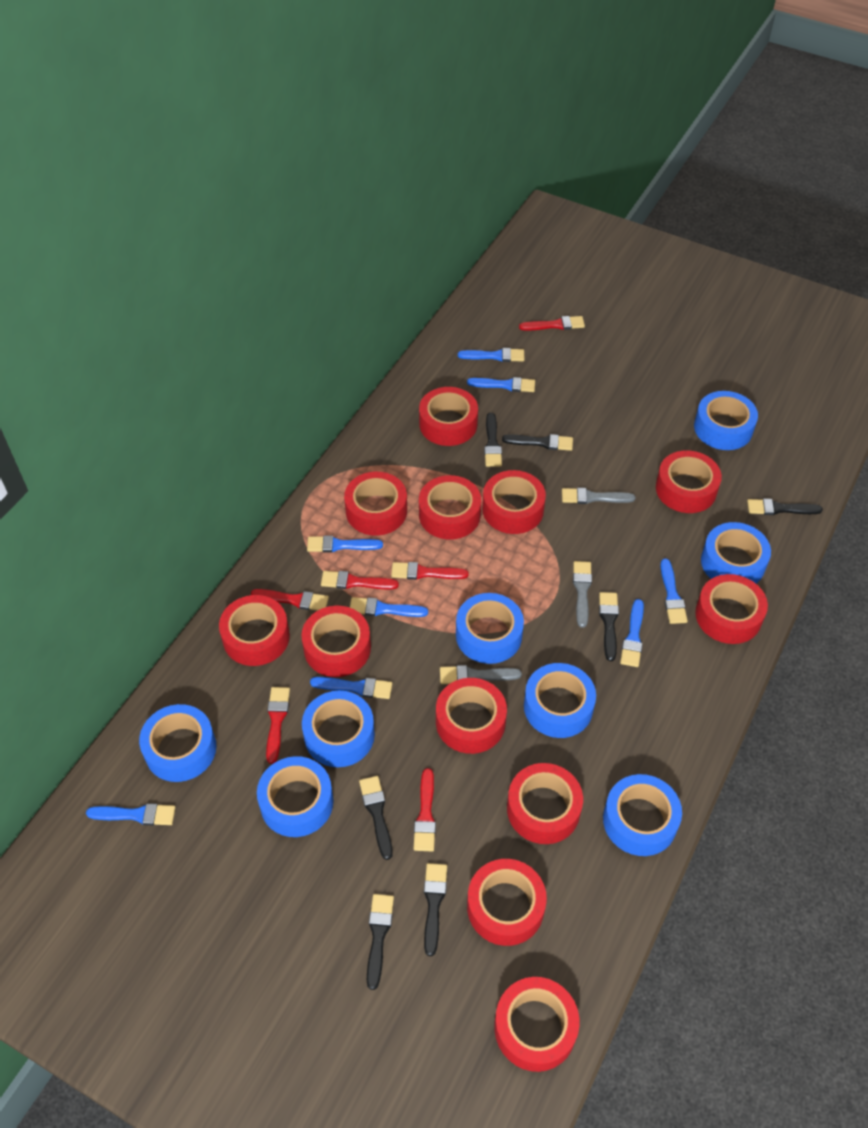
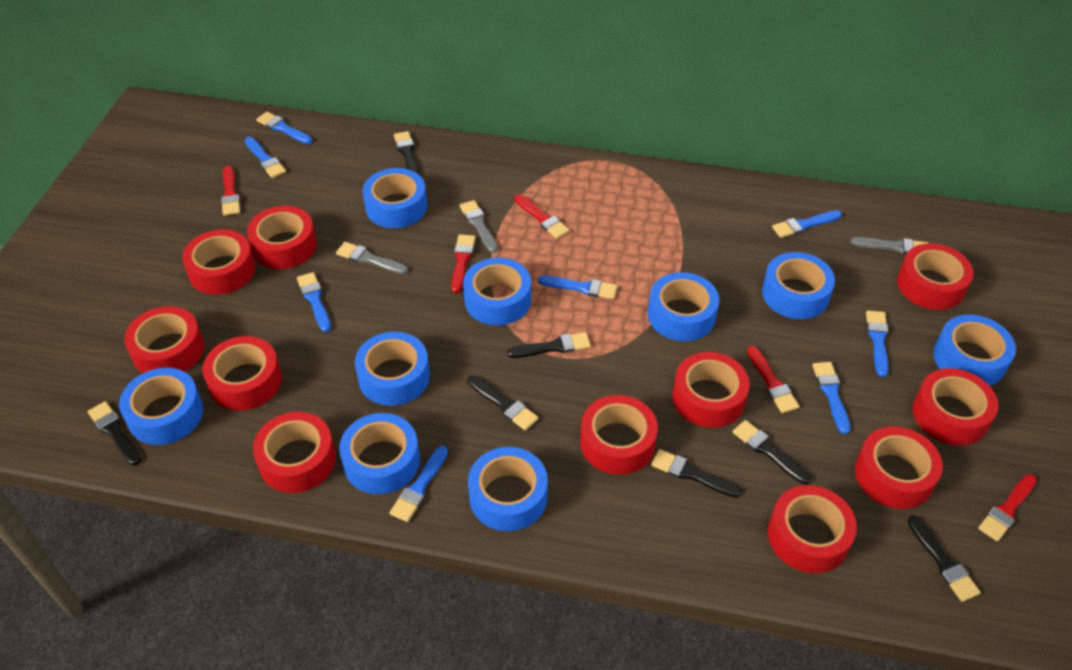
blue tape: [139,704,217,782] [257,756,334,837] [302,690,375,767] [456,593,524,664] [524,663,596,738] [603,774,682,856] [694,391,758,450] [701,522,771,583] = 8 -> [119,368,203,445] [339,413,420,494] [355,332,430,406] [363,168,427,228] [463,258,531,325] [468,447,548,531] [648,272,719,341] [762,252,835,319] [933,315,1016,386] = 9
red brush: [251,589,329,611] [266,687,290,764] [321,571,399,589] [391,562,469,580] [413,768,436,852] [519,316,585,331] = 6 -> [221,166,240,216] [451,234,476,293] [514,194,570,239] [747,346,799,413] [978,474,1037,542] = 5
red tape: [219,595,290,666] [301,606,371,677] [344,472,407,536] [419,387,478,446] [419,475,481,540] [436,678,507,754] [467,859,547,946] [482,470,546,534] [494,977,580,1072] [507,763,583,844] [656,450,722,513] [695,574,768,644] = 12 -> [124,306,204,374] [182,230,255,295] [202,336,282,411] [247,206,317,269] [253,412,336,493] [580,395,658,475] [672,352,750,428] [768,485,857,573] [855,427,943,509] [897,243,973,310] [913,368,998,446] = 11

